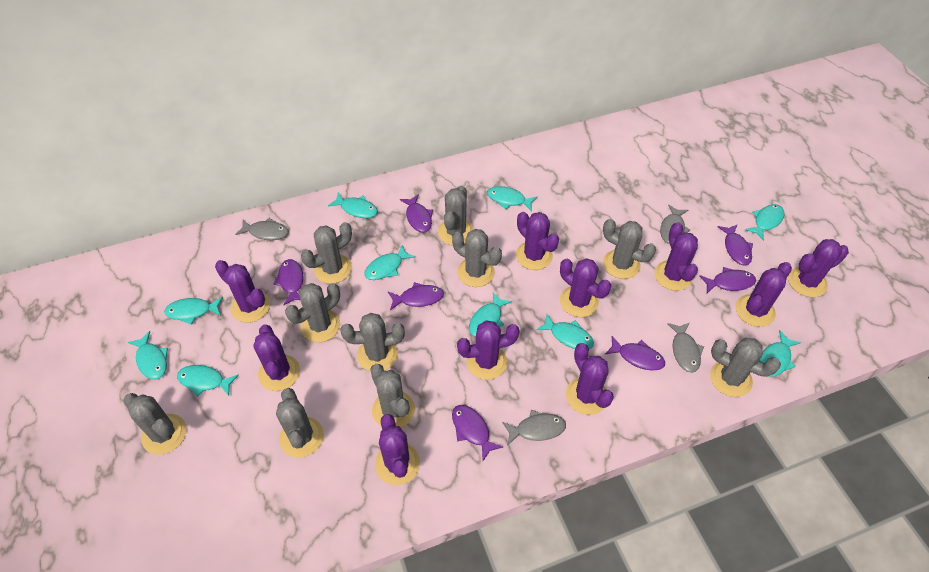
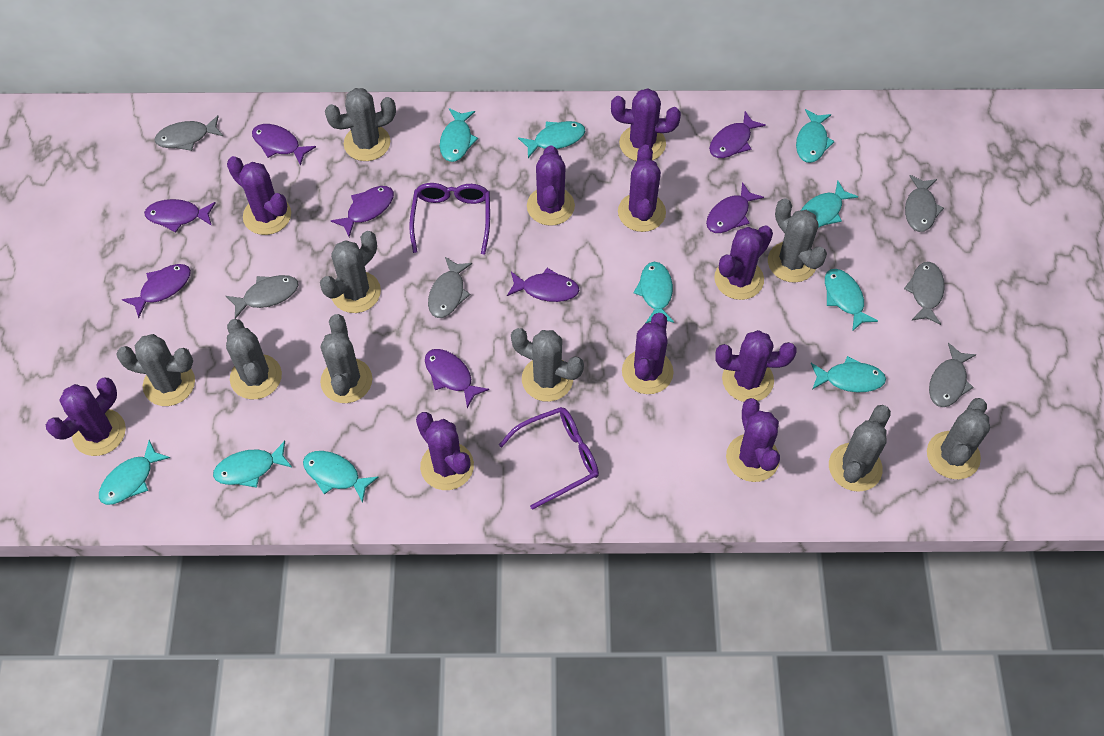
grey cactus: [123,393,187,455] [276,388,324,458] [285,283,340,342] [301,222,352,284] [340,313,405,371] [370,364,415,428] [438,186,474,246] [452,229,502,287] [603,219,656,279] [710,338,781,397] = 10 -> [116,334,195,406] [226,319,282,399] [320,231,381,313] [320,314,372,403] [325,88,396,161] [511,328,584,402] [768,198,827,283] [829,405,891,492] [927,398,990,479] = 9
grey fish: [235,218,289,240] [502,410,566,445] [660,205,690,244] [667,323,704,373] = 4 -> [154,115,223,151] [226,275,298,319] [428,257,472,318] [904,262,945,325] [905,175,944,232] [929,343,976,407] = 6
purple fish: [274,259,304,305] [388,282,444,310] [400,194,433,233] [452,405,503,461] [605,336,665,370] [700,267,756,293] [717,224,753,265] = 7 -> [122,264,191,318] [144,199,216,232] [252,124,316,166] [331,186,394,237] [425,349,489,408] [507,268,580,302] [706,182,764,233] [709,111,766,158] = 8
purple glasses: none = 0 -> [409,183,490,255] [499,407,599,510] = 2

